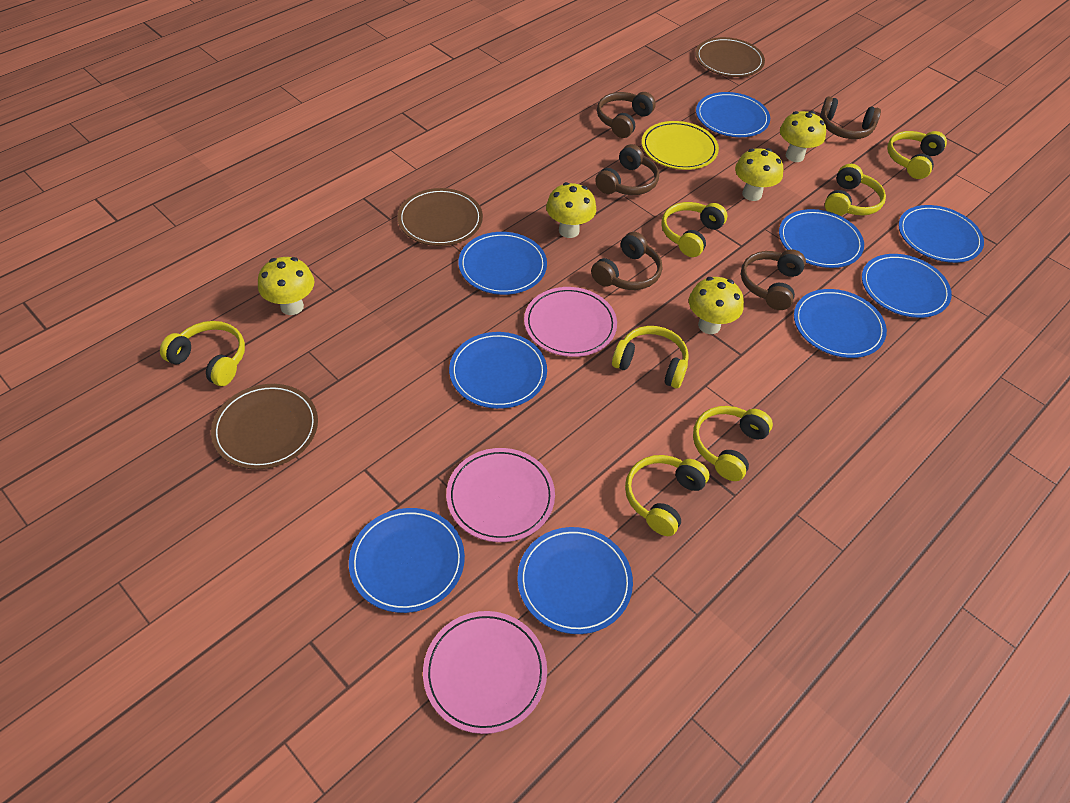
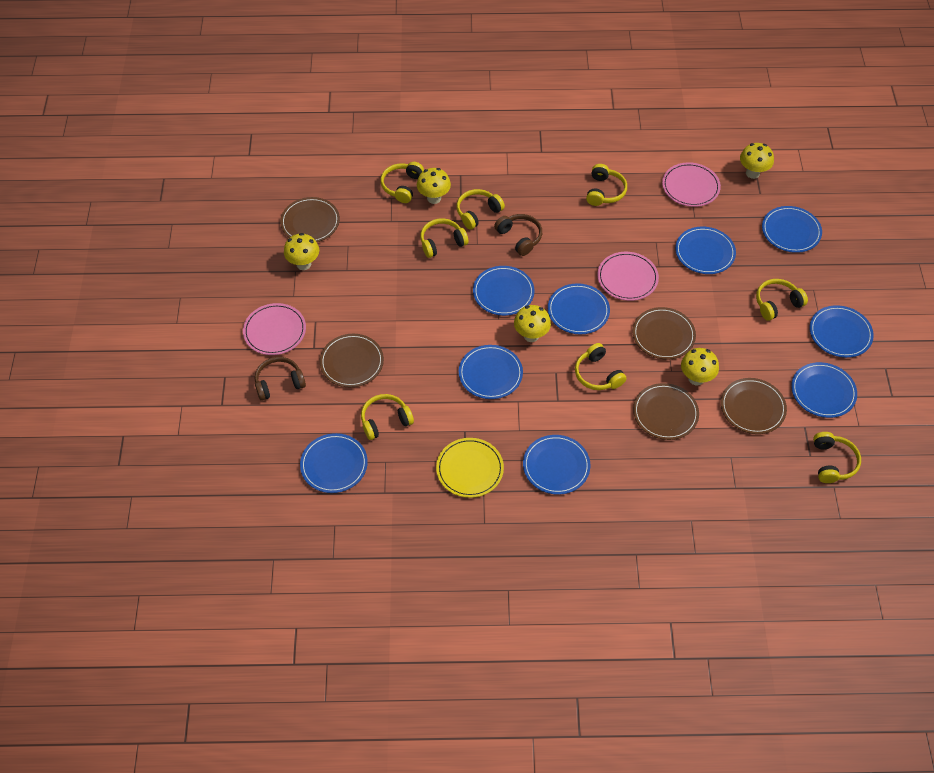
brown headphones: [591,232,662,290] [595,144,659,195] [597,92,656,138] [741,250,806,310] [820,97,881,139] = 5 -> [255,357,306,401] [494,214,542,256] = 2
brown plate: [211,384,318,469] [397,188,483,246] [695,37,765,77] = 3 -> [280,197,340,242] [320,334,384,387] [633,307,696,360] [633,383,699,440] [721,378,787,434] = 5
yellow headphones: [160,321,245,386] [612,326,689,388] [625,455,709,536] [661,202,727,257] [693,406,773,481] [825,164,886,216] [887,131,947,179] = 7 -> [361,394,414,440] [381,162,424,203] [420,218,469,258] [457,189,505,230] [575,343,626,390] [586,164,627,206] [756,279,808,321] [813,432,861,483] = 8

